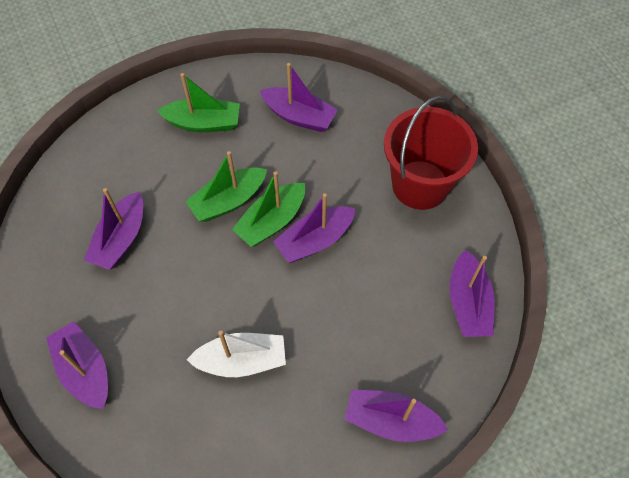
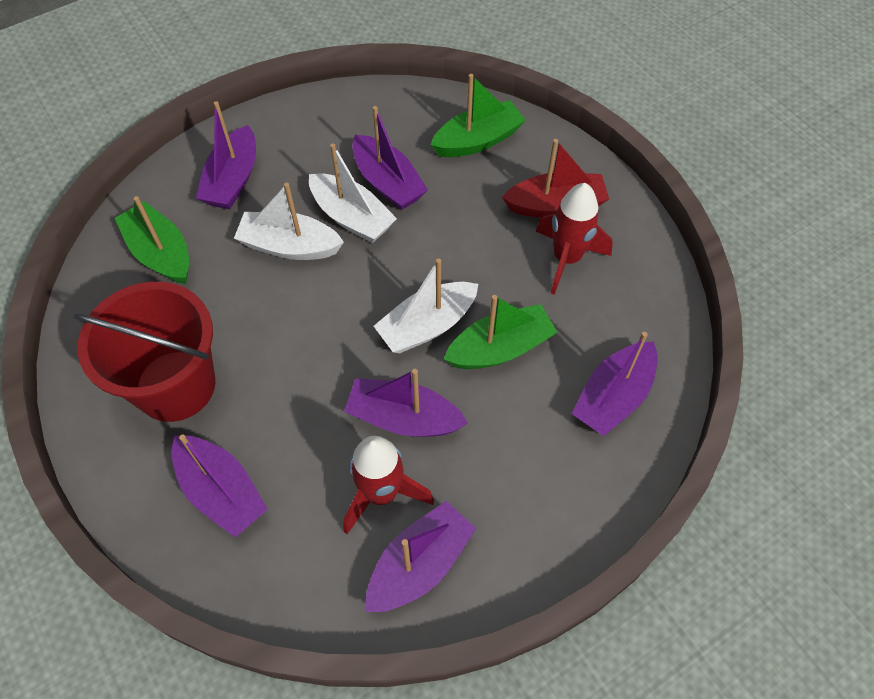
red boat: none = 0 -> [502,139,609,218] = 1
red rocket: none = 0 -> [343,436,434,534] [536,183,613,295] = 2
white boat: [187,331,286,377] = 1 -> [234,183,344,260] [309,143,397,243] [374,259,478,353] = 3

